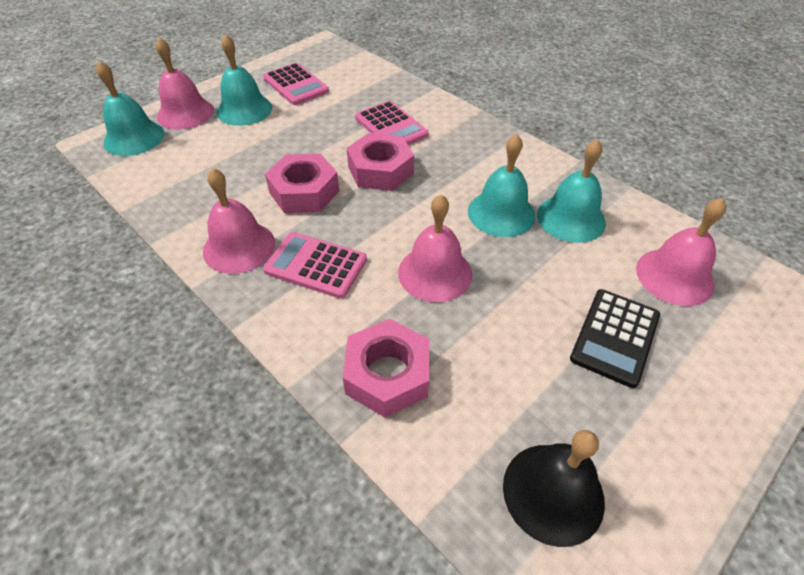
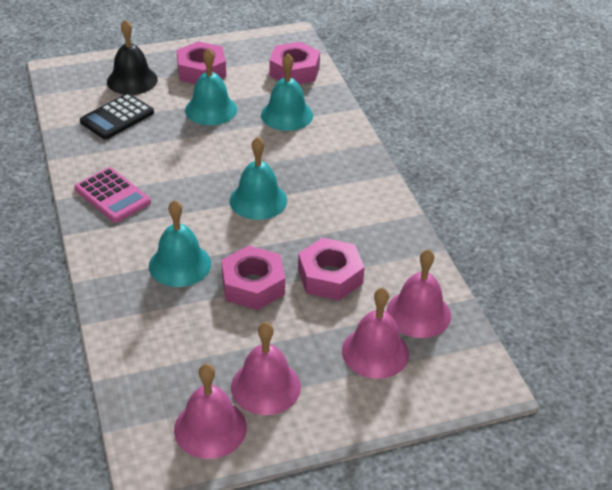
pink calculator: [263,63,329,105] [263,232,367,299] [355,101,429,145] = 3 -> [74,167,151,223] = 1
pink nut: [265,154,339,213] [343,319,429,418] [347,133,414,191] = 3 -> [176,41,226,84] [221,246,285,310] [269,42,320,84] [298,238,365,301] = 4

